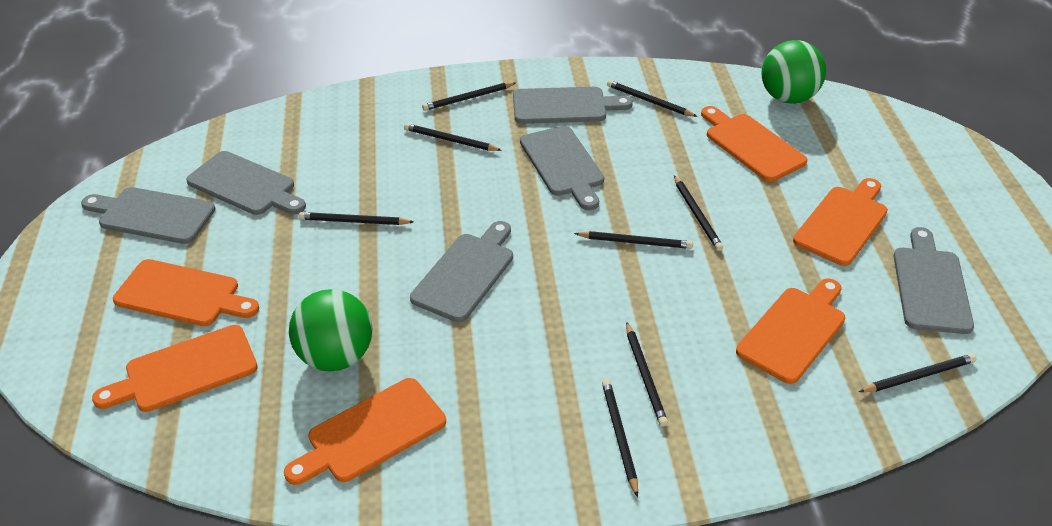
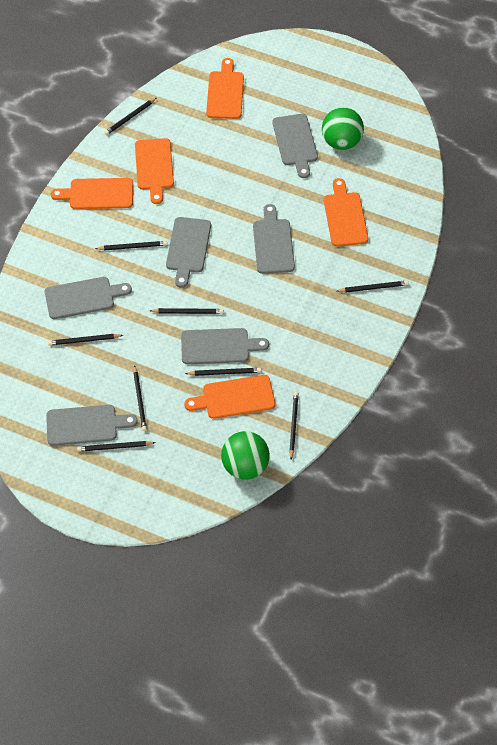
orange cutting board: [92,325,258,412] [113,259,259,326] [284,378,446,485] [701,106,808,182] [736,278,845,384] [793,178,888,266] = 6 -> [51,178,133,209] [135,138,174,204] [184,375,275,419] [206,58,244,119] [324,178,368,247] = 5

